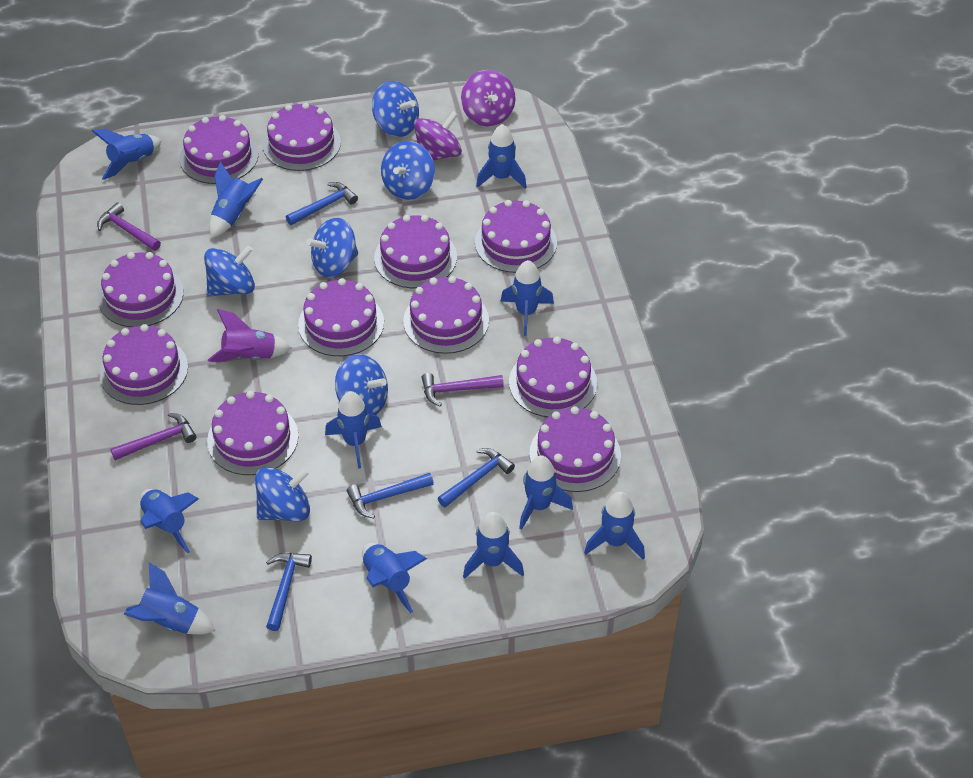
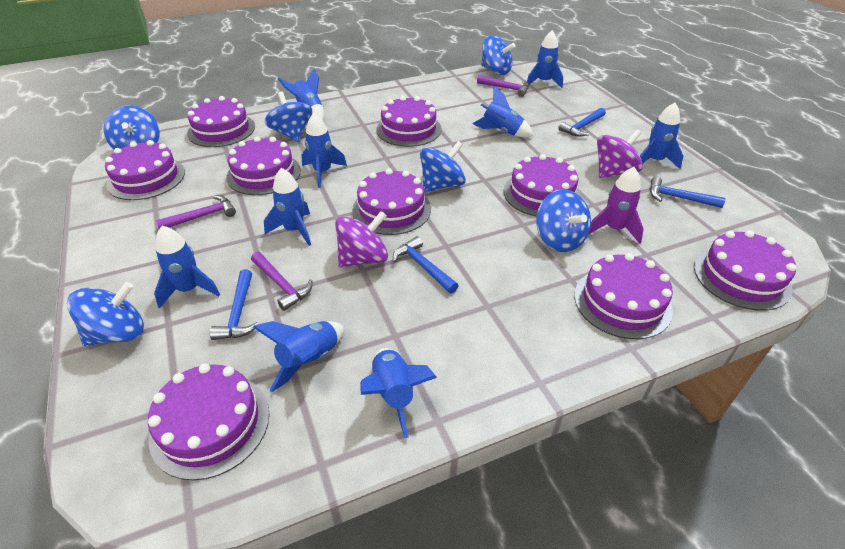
blue rocket: [92,129,161,180] [124,562,215,635] [140,489,199,553] [209,162,263,238] [325,391,382,469] [362,543,427,613] [463,512,524,579] [476,124,526,189] [501,260,554,336] [519,455,573,530] [584,492,645,559] = 11 -> [154,226,220,309] [253,321,344,392] [264,168,311,246] [278,69,324,120] [301,113,347,188] [360,348,437,438] [472,86,533,137] [527,30,563,88] [640,103,683,169] = 9
purple cake: [98,252,184,327] [99,324,188,405] [180,115,259,184] [207,391,299,475] [263,103,341,171] [298,278,384,356] [374,215,457,288] [403,276,489,354] [475,200,557,273] [509,336,597,417] [529,406,621,492] = 11 -> [105,140,185,200] [148,363,269,480] [187,96,255,147] [226,136,301,195] [352,168,431,235] [376,96,442,147] [504,154,581,216] [574,253,673,339] [694,230,796,311] = 9

